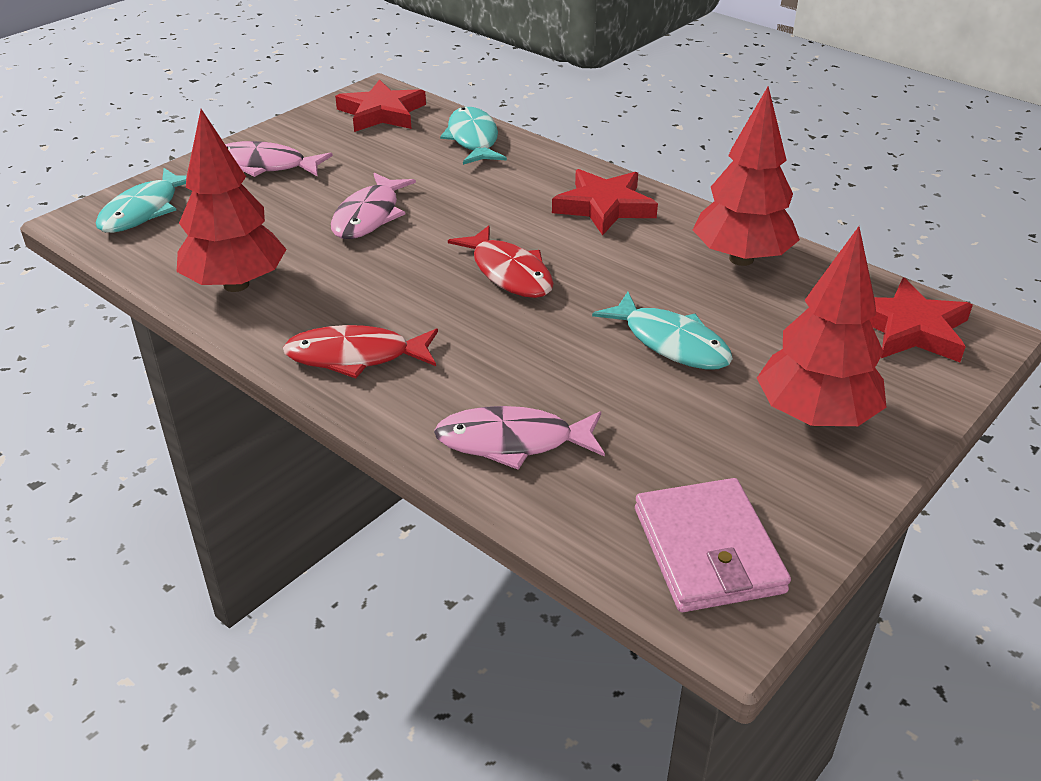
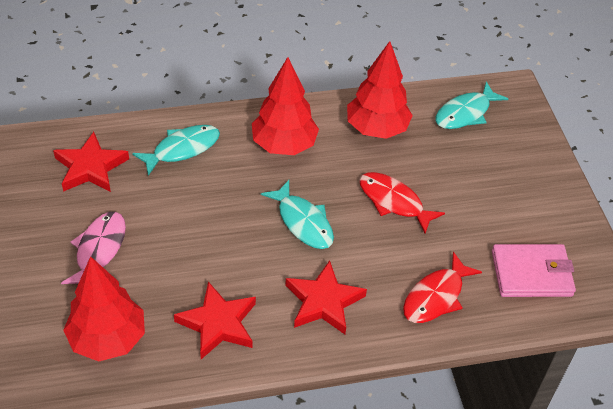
pink fish: [225,141,333,177] [331,173,416,239] [434,406,605,470] = 3 -> [61,212,126,284] = 1

